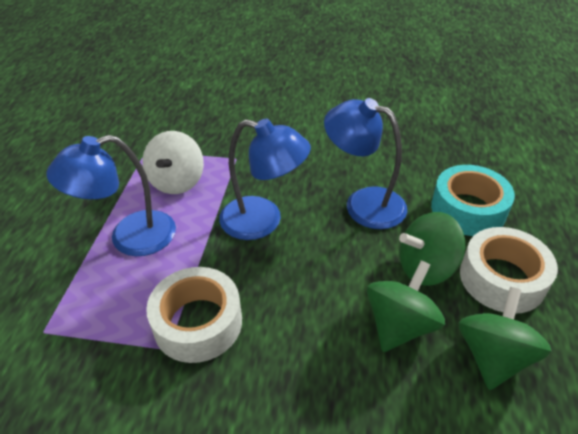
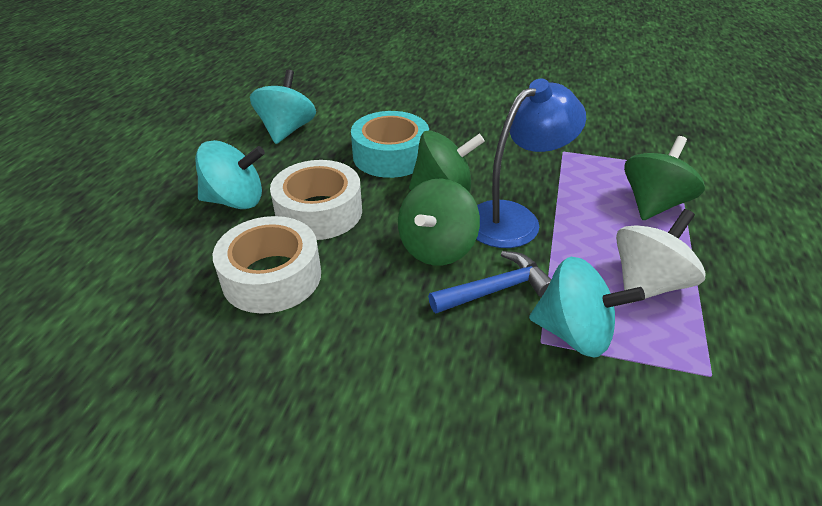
blue hammer: none = 0 -> [428,251,551,313] = 1
blue lamp: [46,135,176,256] [219,119,311,240] [324,98,407,229] = 3 -> [476,79,586,248] = 1
turquoise spinning top: none = 0 -> [195,140,265,209] [250,70,316,144] [529,257,645,357] = 3

